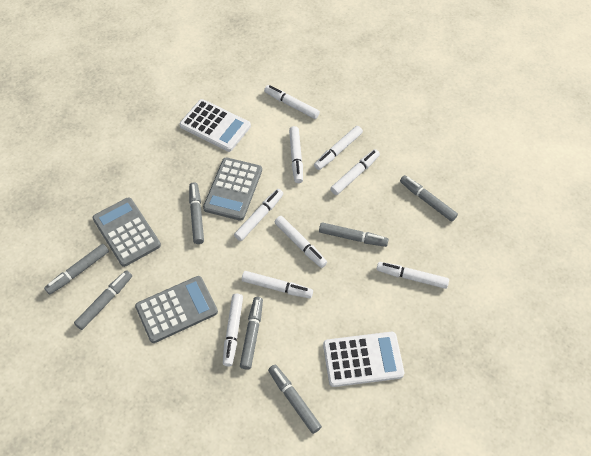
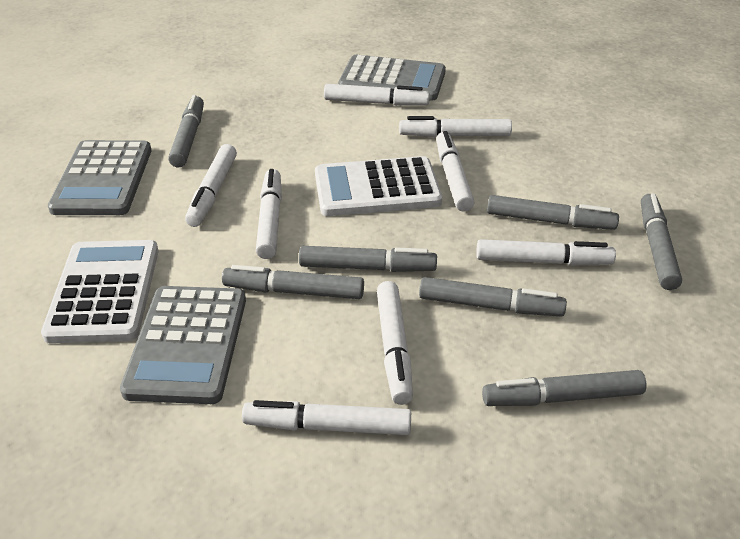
white marker: [223,294,243,366] [234,189,283,241] [242,271,313,298] [264,85,320,119] [275,216,327,268] [289,126,303,183] [314,126,363,170] [330,149,380,195] [377,262,449,289] = 9 -> [185,144,237,227] [242,400,411,435] [256,169,282,259] [324,84,430,106] [377,281,413,405] [399,116,512,137] [436,131,474,212] [476,239,616,266] = 8

